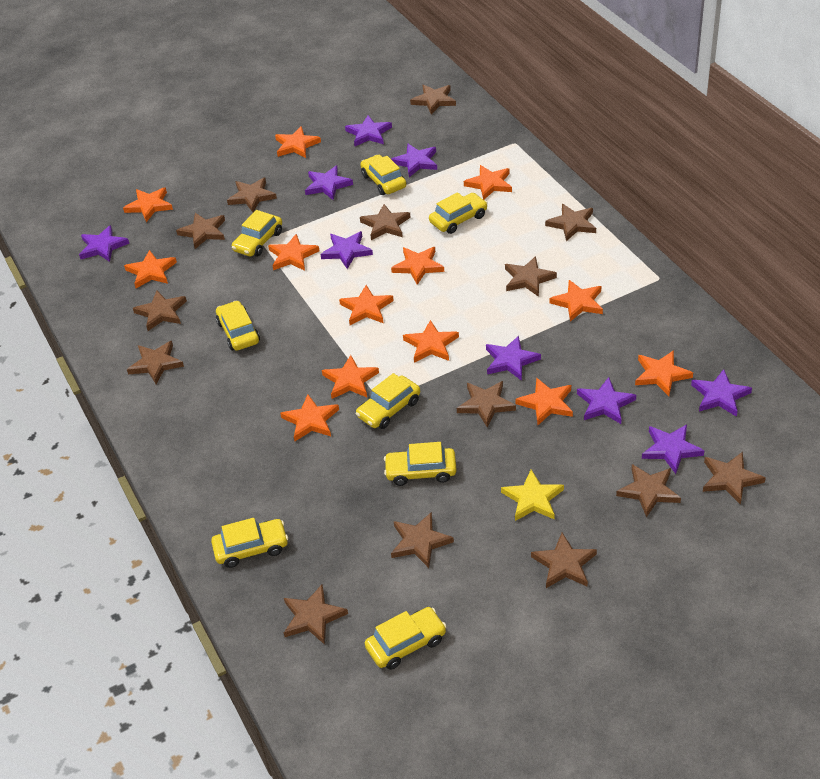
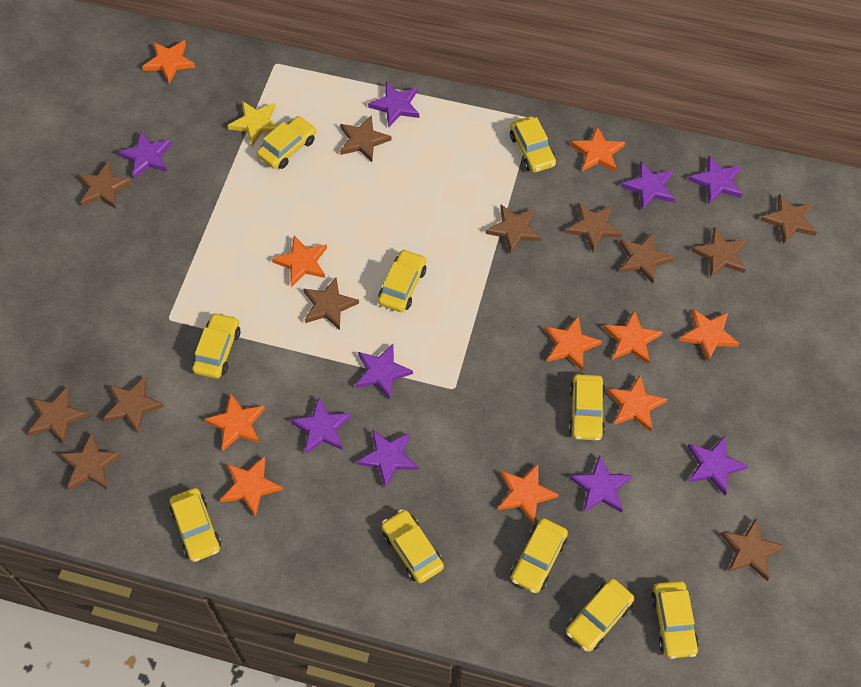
brown star: [127,341,184,384] [133,291,187,331] [176,213,225,249] [227,178,277,212] [284,585,348,645] [360,204,411,240] [391,512,454,568] [410,85,456,115] [457,381,516,427] [505,256,557,297] [531,533,597,588] [545,204,596,241] [616,464,681,517] [703,452,766,505] = 14 -> [28,386,89,444] [59,433,122,490] [78,161,133,209] [103,376,164,433] [303,277,359,330] [340,115,392,162] [485,205,542,255] [566,203,622,252] [619,233,674,284] [691,227,747,278] [720,518,785,581] [761,194,817,244] = 12
orange star: [123,187,173,222] [124,250,177,288] [268,234,319,271] [275,126,321,158] [280,394,339,441] [322,355,379,399] [339,285,394,325] [391,247,444,285] [403,320,459,363] [464,165,512,200] [516,378,573,425] [549,280,603,322] [635,350,693,396] = 13 -> [142,40,196,84] [204,393,265,451] [220,456,283,517] [272,235,327,287] [498,464,559,524] [544,316,602,371] [571,126,625,172] [603,310,662,364] [607,375,667,432] [679,308,739,362] = 10
yellow car: [211,518,288,568] [216,301,260,351] [232,210,282,257] [356,373,420,429] [360,155,406,195] [365,607,447,670] [384,442,457,486] [429,192,487,234] = 8 -> [170,488,221,562] [192,312,240,379] [257,116,316,169] [378,249,426,312] [381,509,444,583] [510,116,556,173] [511,518,568,593] [566,579,635,652] [569,374,605,441] [651,581,699,659] = 10

